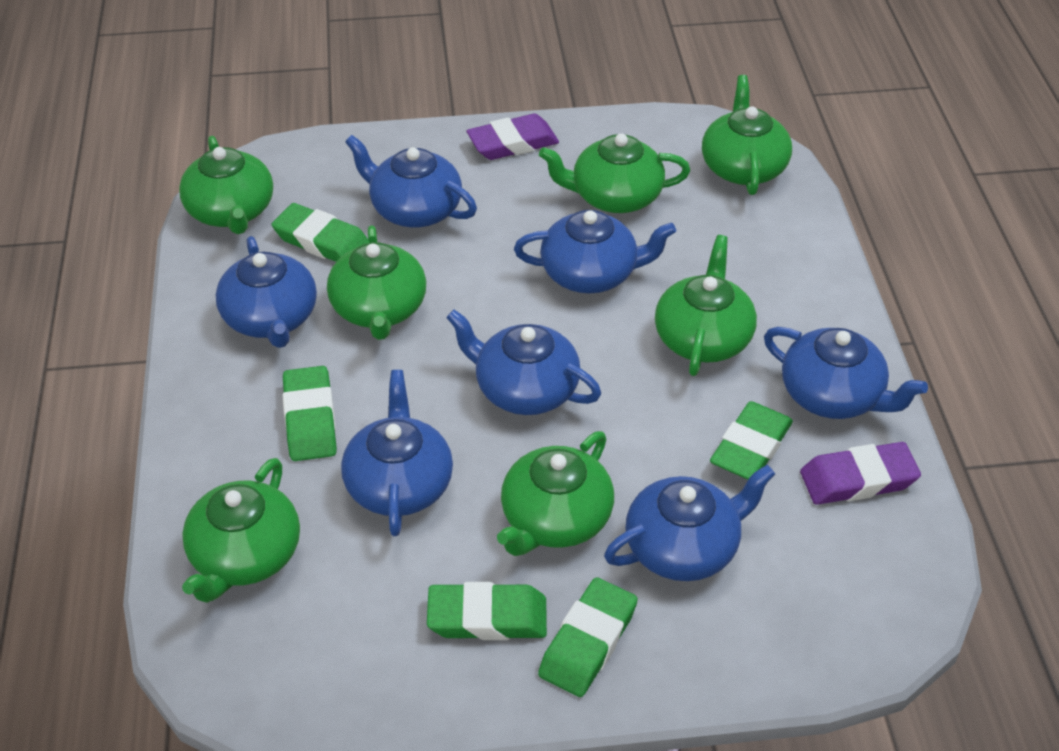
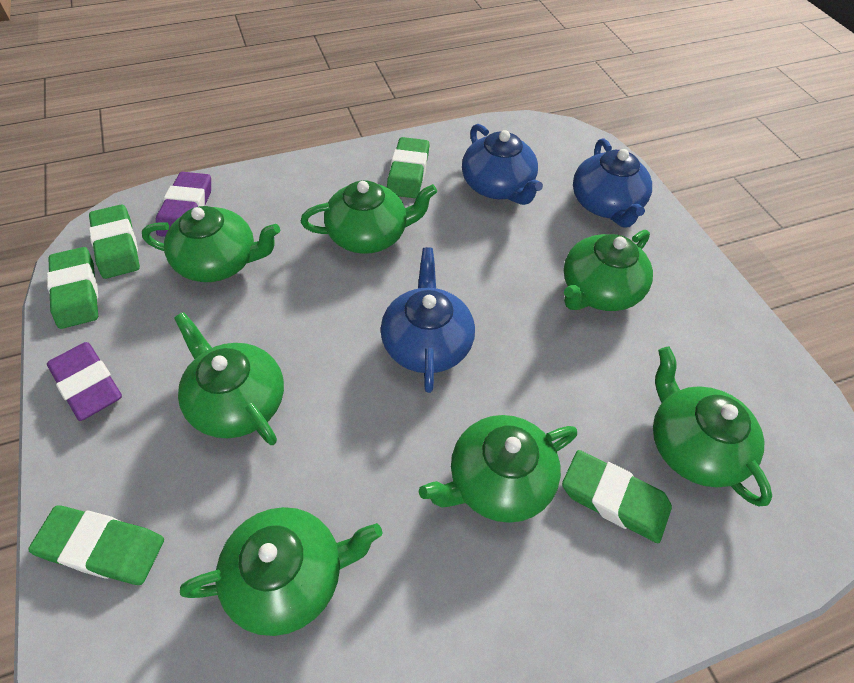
blue teapot: [215,236,317,348] [341,370,453,536] [345,135,477,228] [446,310,601,415] [514,210,676,293] [604,465,775,581] [764,327,928,419] = 7 -> [381,247,475,393] [462,124,543,205] [573,138,652,227] = 3

